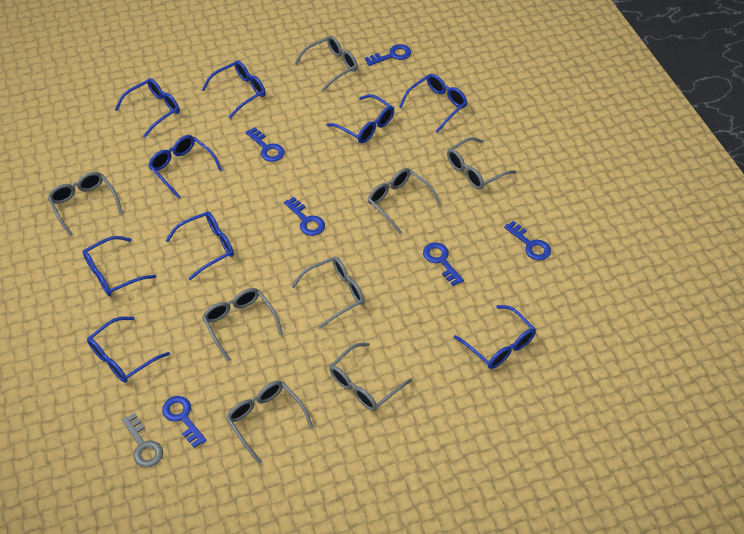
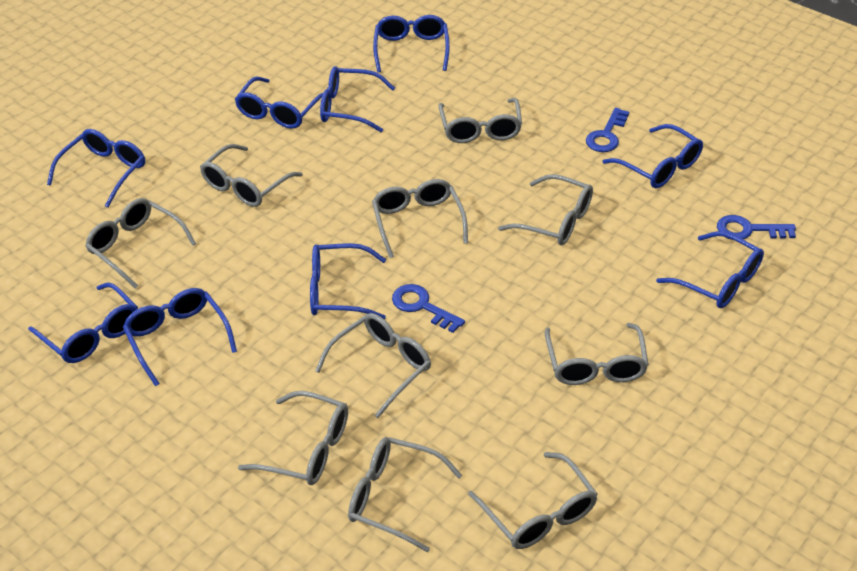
blue key: [162,396,207,448] [245,127,285,162] [284,197,325,236] [365,44,411,66] [423,242,464,286] [504,221,551,260] = 6 -> [392,284,465,333] [586,108,629,152] [717,215,796,240] = 3
grey glasses: [48,172,123,236] [202,288,283,361] [226,381,313,464] [291,257,364,329] [295,36,358,92] [329,343,412,411] [368,168,441,234] [447,137,516,190] = 8 -> [85,198,196,288] [200,144,303,207] [238,391,348,485] [315,313,431,418] [348,437,462,552] [372,179,468,258] [438,98,522,143] [468,452,598,549] [498,174,593,245] [545,323,649,385] = 10
grey key: [122,413,163,467] = 1 -> none = 0

